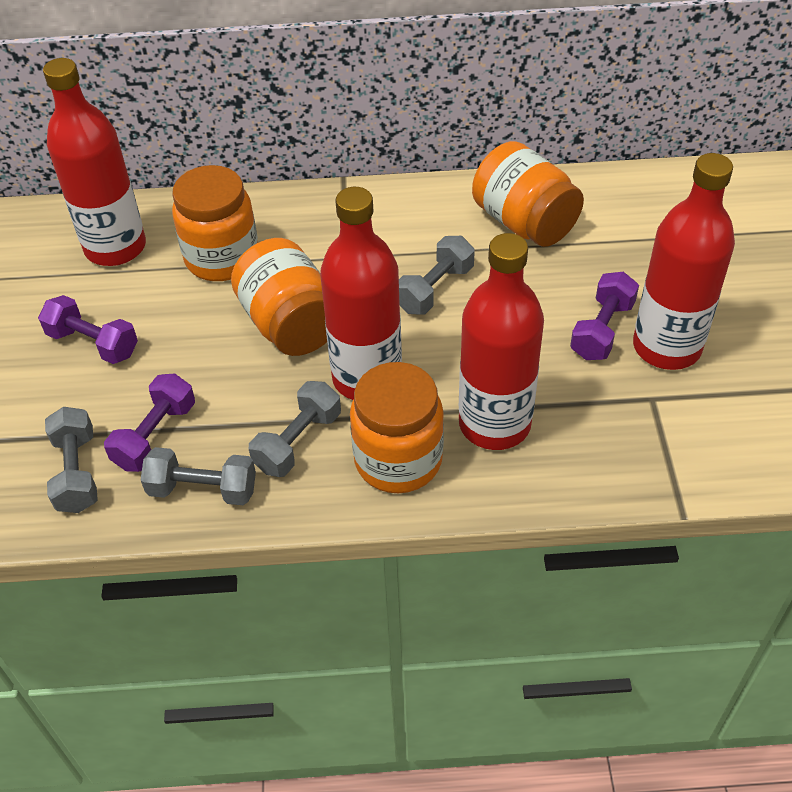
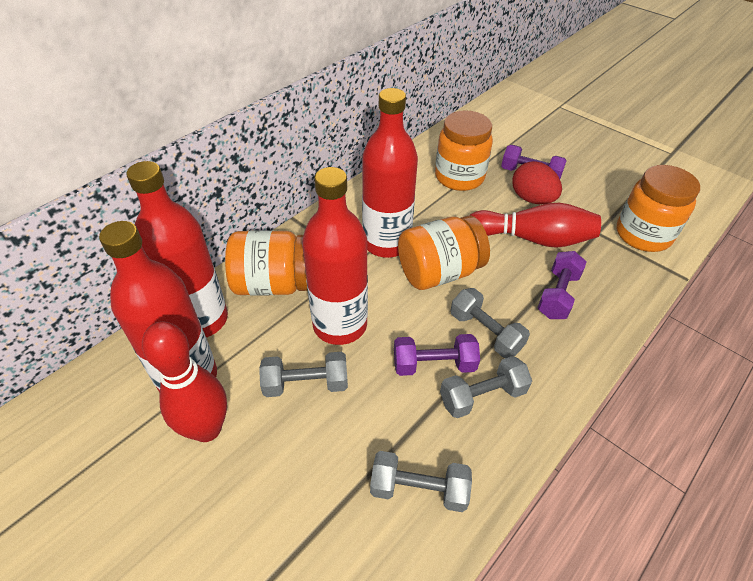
red bowling pin: none = 0 -> [142,321,227,442] [470,203,601,248] = 2
red egg: none = 0 -> [512,161,562,204] = 1

